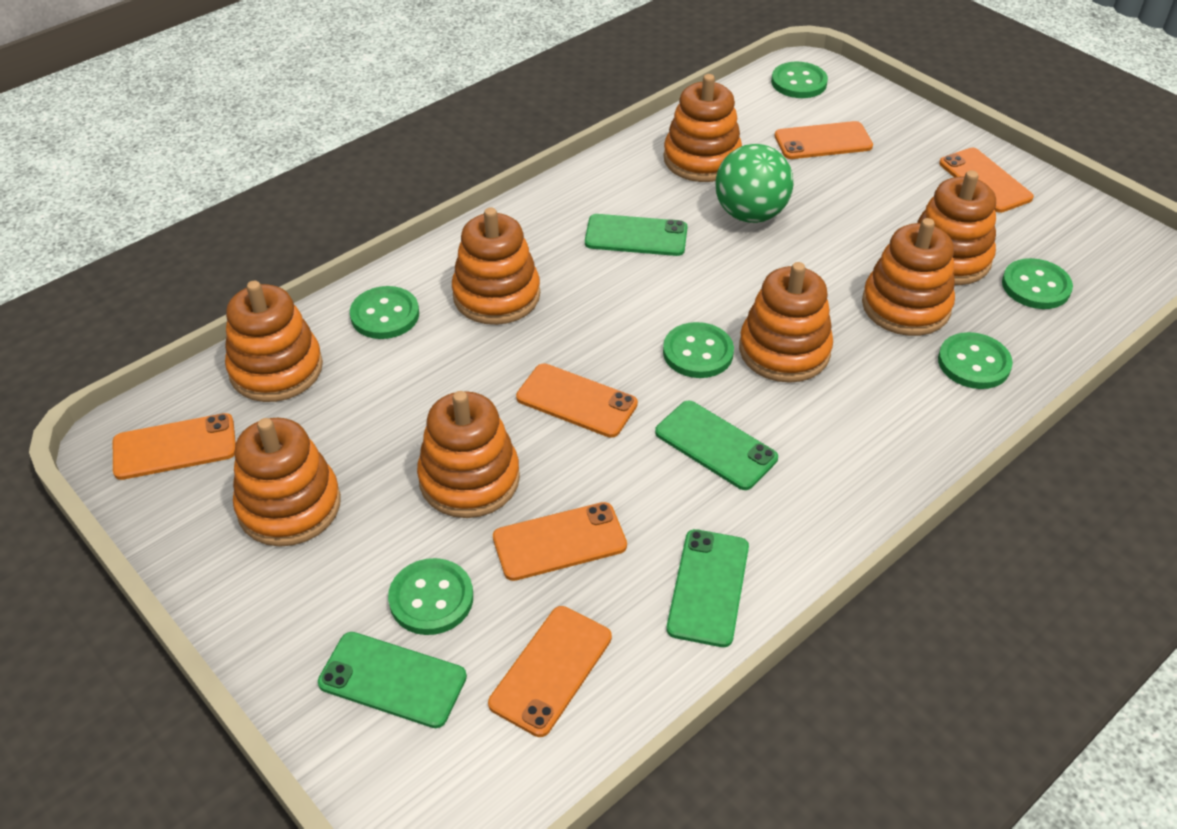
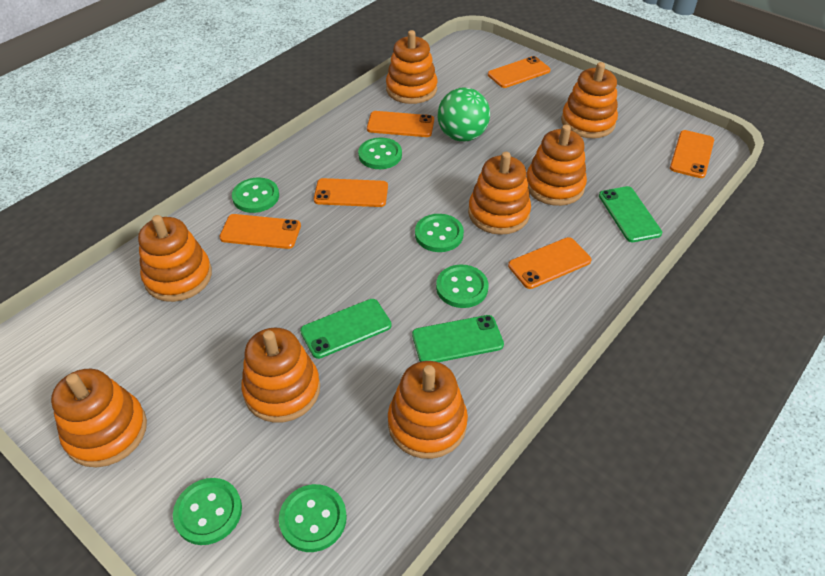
green phone: [318,632,467,728] [585,214,688,256] [655,401,778,490] [667,529,749,647] = 4 -> [300,299,392,359] [412,315,504,362] [599,186,662,242] = 3

